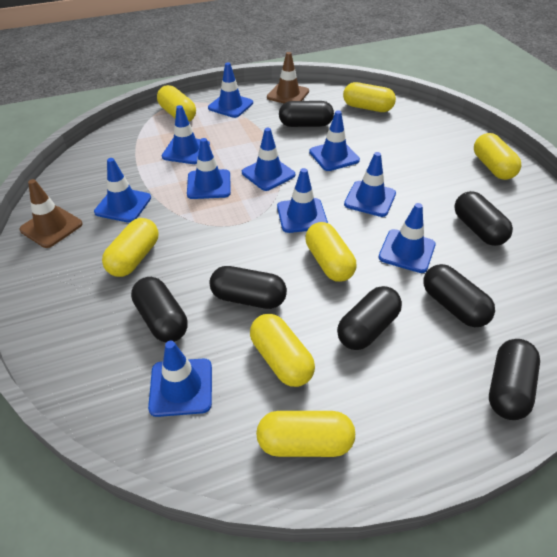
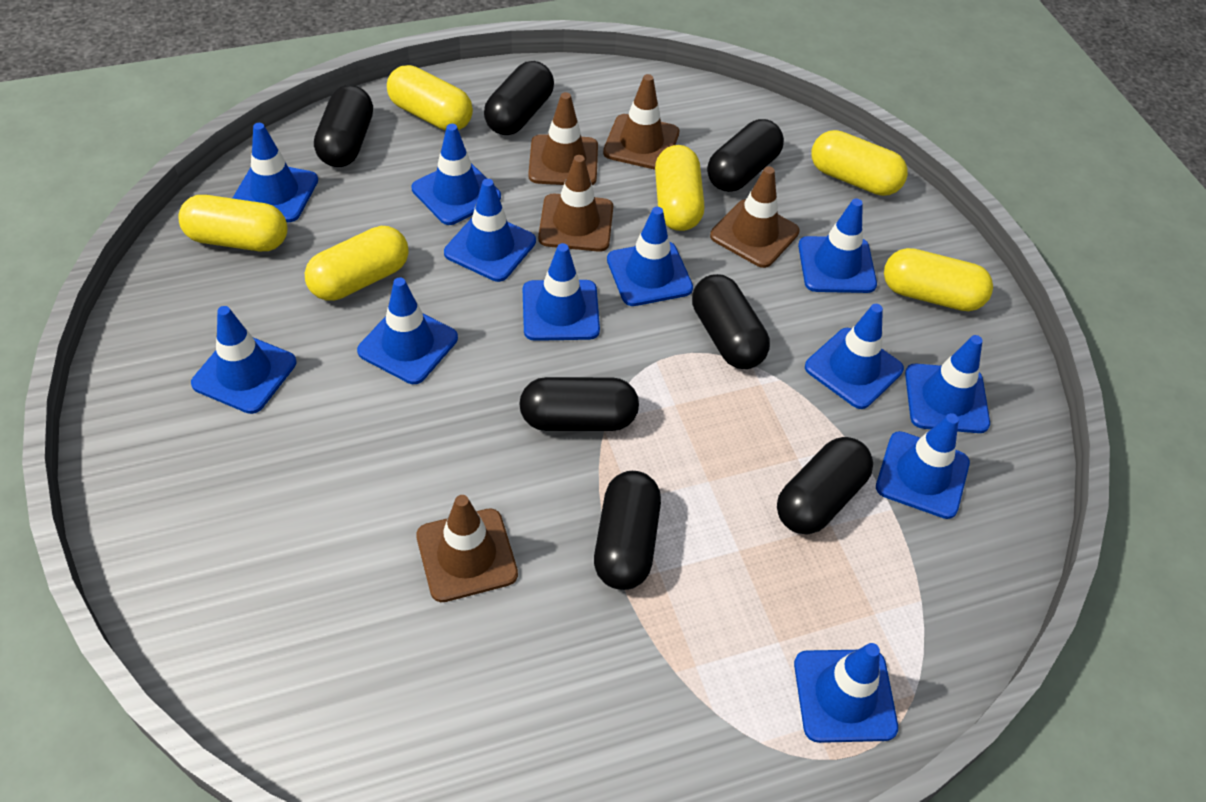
blue traffic cone: [94,158,151,223] [148,341,212,417] [162,105,210,164] [187,138,231,199] [208,62,253,118] [242,128,295,191] [277,168,328,233] [309,110,360,171] [344,152,396,217] [379,203,436,273] = 10 -> [191,306,296,414] [233,123,318,222] [357,277,458,384] [412,124,501,225] [444,179,536,282] [523,243,600,341] [607,207,693,306] [794,643,898,743] [798,199,877,293] [805,304,904,409] [876,413,970,519] [905,335,990,433] = 12
brown traffic cone: [19,179,82,248] [267,52,309,103] = 2 -> [416,495,518,602] [528,92,598,185] [538,155,613,252] [603,74,679,170] [710,166,800,268] = 5
yellow capsule: [102,218,159,277] [157,85,196,122] [250,314,315,387] [256,411,355,457] [305,222,356,282] [343,82,396,112] [474,133,522,180] = 7 -> [178,195,288,251] [305,226,408,301] [387,65,473,130] [655,145,704,231] [811,130,908,196] [884,248,993,311] = 6

